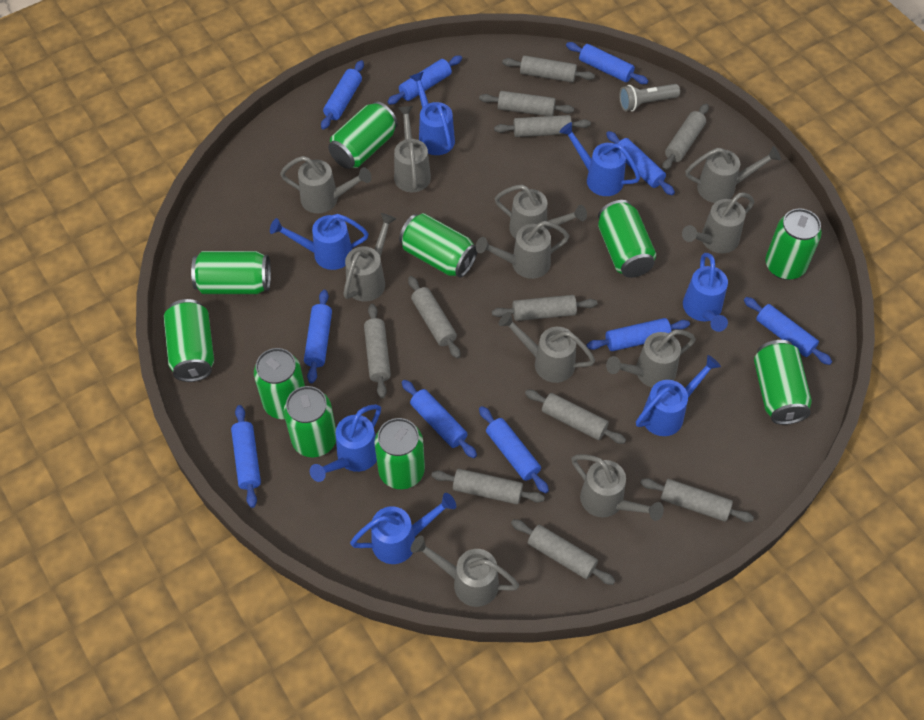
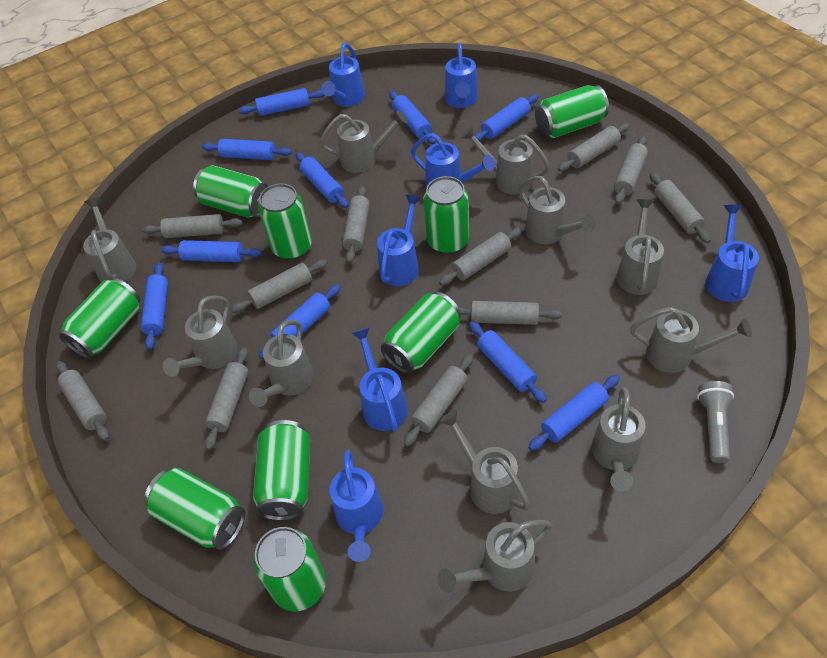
green can: [164,299,214,382] [191,251,271,294] [254,348,305,419] [284,386,336,457] [328,101,398,169] [374,418,425,489] [399,213,478,278] [598,200,656,278] [754,340,812,425] [765,209,822,280] = 10 -> [58,278,140,359] [144,468,245,550] [193,165,268,218] [253,420,310,521] [253,527,326,611] [258,183,312,260] [381,292,461,374] [423,176,469,254] [535,85,609,138] = 9

